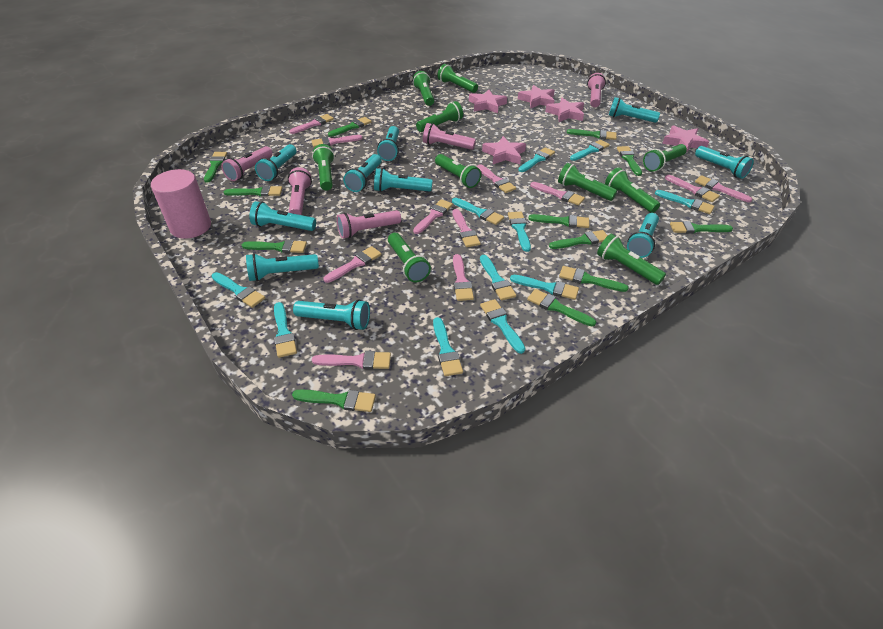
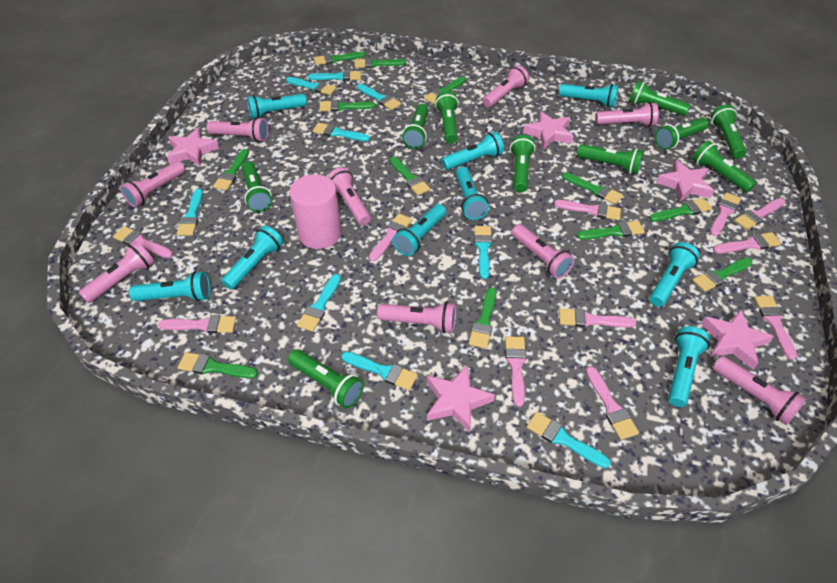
pink flashlight: [221,146,272,181] [288,167,312,215] [337,210,401,239] [423,123,476,150] [587,73,606,107] = 5 -> [78,241,154,303] [120,161,185,207] [207,117,269,142] [328,167,371,225] [377,302,456,333] [482,65,529,107] [512,224,575,279] [595,102,659,127] [713,356,806,425] = 9
turquoise brush: [212,272,265,308] [274,302,297,358] [433,317,463,376] [452,198,504,225] [480,255,516,300] [480,299,526,354] [508,212,531,252] [510,275,579,300] [518,147,555,172] [570,140,610,161] [655,190,715,214] = 11 -> [176,189,203,235] [286,77,336,95] [297,274,341,332] [308,70,361,81] [313,123,370,141] [341,352,418,390] [357,84,401,110] [474,226,492,279] [527,412,611,468] = 9
turquoise flashlight: [246,253,319,281] [249,201,316,231] [255,144,296,181] [293,299,370,330] [343,154,381,192] [374,168,432,192] [377,126,399,161] [609,97,660,123] [627,213,659,258] [695,146,754,179] = 10 -> [129,271,210,302] [221,225,283,290] [247,94,307,119] [392,204,446,256] [441,131,504,170] [456,167,489,220] [559,84,619,108] [649,242,700,307] [668,326,710,407] = 9

